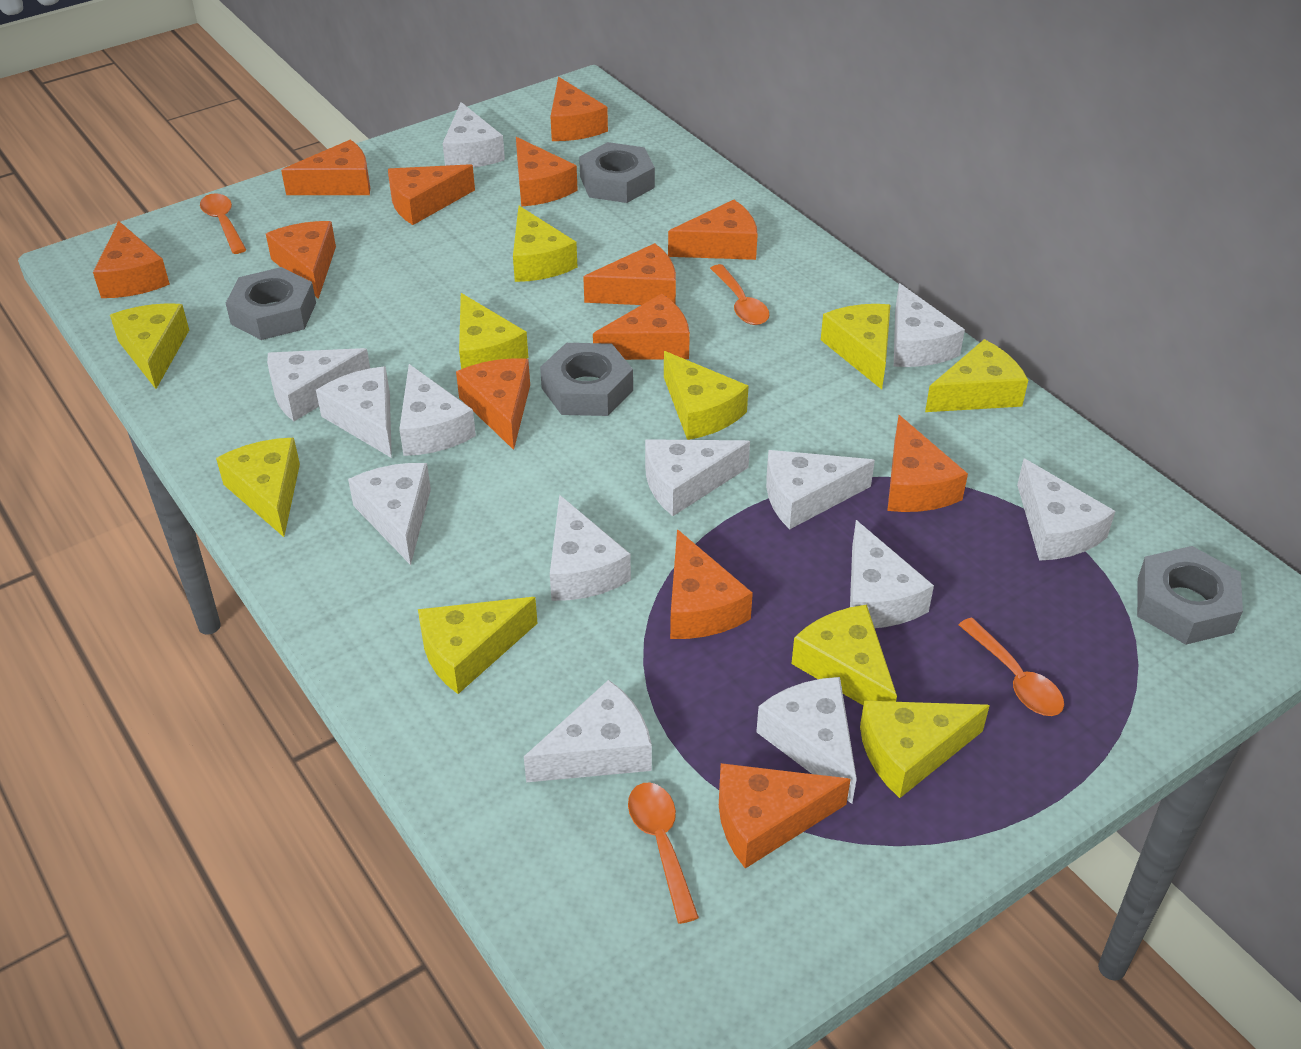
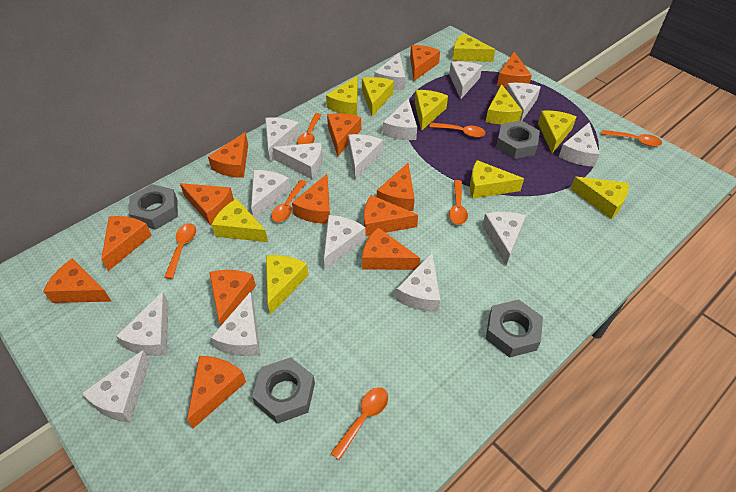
orange spoon: [200,193,246,254] [628,783,699,924] [710,264,770,325] [958,617,1064,716] = 4 -> [164,223,196,279] [271,180,307,222] [297,113,321,145] [330,387,388,460] [429,122,486,138] [449,180,468,225] [602,130,662,147] = 7
white cheese: [267,348,370,421] [316,367,392,458] [348,463,431,565] [399,364,476,456] [443,102,505,167] [524,680,652,782] [550,495,631,601] [645,439,750,516] [756,677,857,804] [766,450,875,529] [850,520,934,628] [894,283,965,367] [1017,459,1115,561] = 13 -> [82,350,150,423] [116,292,169,356] [211,292,260,356] [251,170,290,219] [265,117,300,161] [272,142,322,179] [324,215,366,270] [348,134,383,180] [374,53,406,90] [383,98,417,140] [396,253,440,312] [449,61,482,99] [482,212,526,266] [506,83,541,121] [559,122,600,167] = 15

